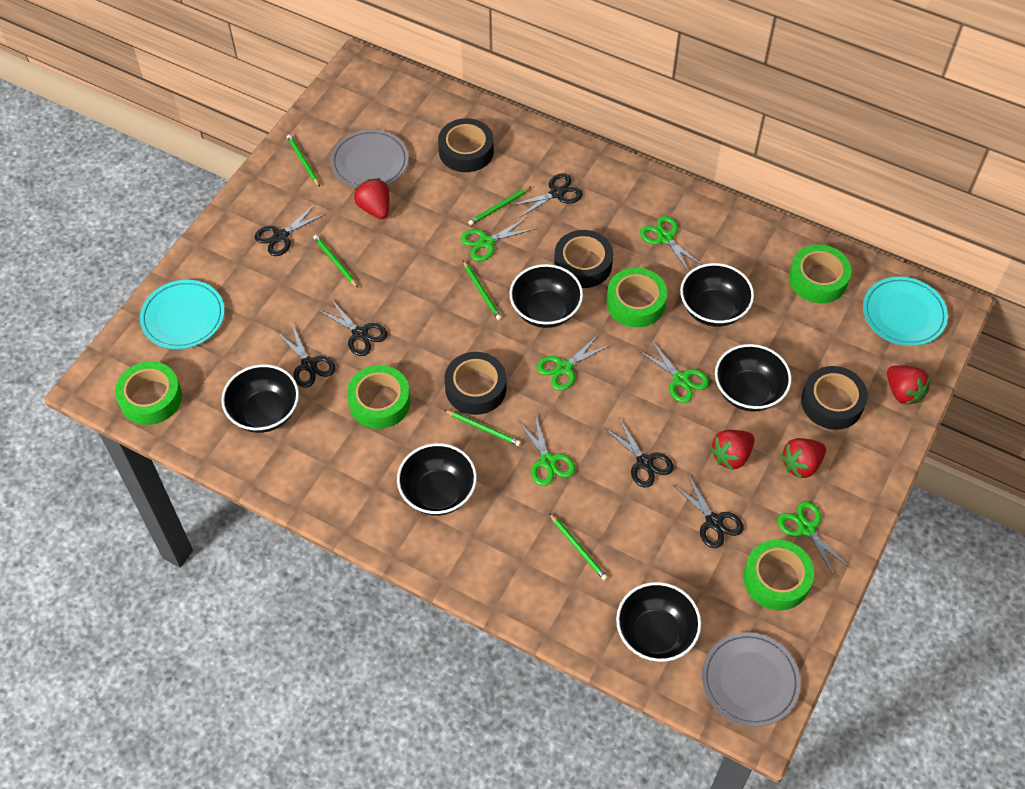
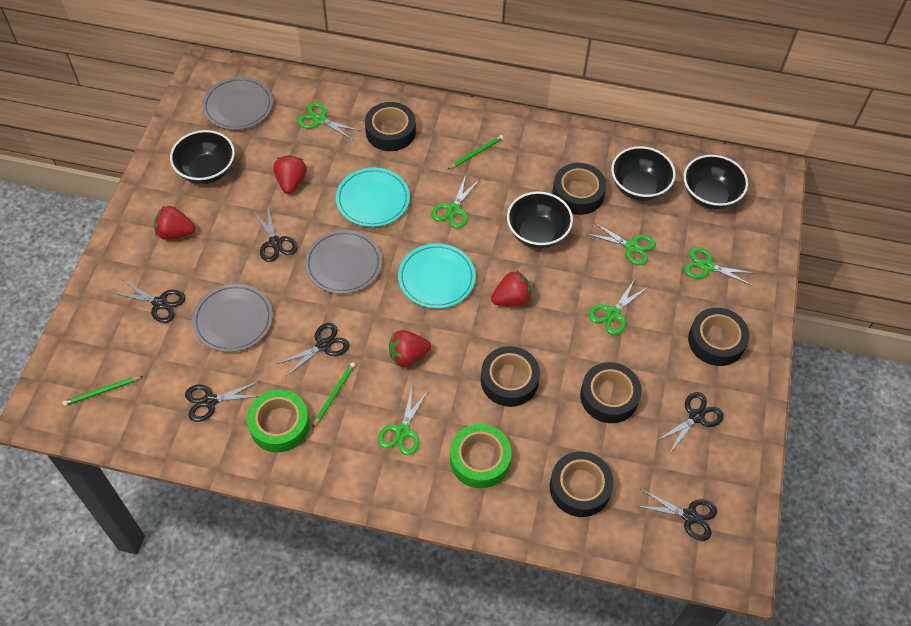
black bowl: [221,364,299,433] [397,443,477,516] [509,264,583,328] [616,582,701,662] [680,263,754,327] [715,344,792,412] = 6 -> [170,130,235,184] [507,192,573,249] [611,146,676,201] [684,155,748,210] = 4
black tape: [438,118,494,172] [445,352,507,415] [554,230,613,288] [801,366,868,430] = 4 -> [365,102,416,151] [481,346,540,407] [550,452,614,517] [552,163,607,215] [580,362,642,423] [688,308,749,366] = 6
green pencil: [287,134,320,187] [313,235,358,288] [444,410,521,446] [463,261,502,320] [468,187,531,225] [549,513,608,580] = 6 -> [62,376,143,406] [312,362,355,428] [448,135,503,169] = 3
green tape: [115,361,182,425] [347,365,411,429] [607,268,667,327] [743,540,814,610] [789,244,851,303] = 5 -> [247,390,310,452] [450,424,512,488] = 2
grey plate: [330,129,409,188] [702,632,801,727] = 2 -> [192,284,273,352] [202,77,273,130] [305,230,382,294] = 3

